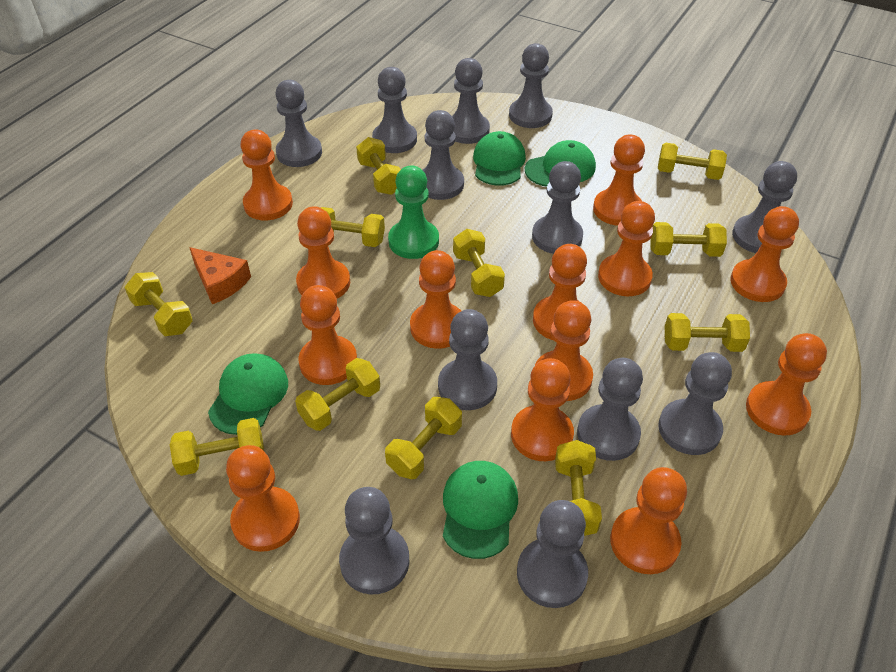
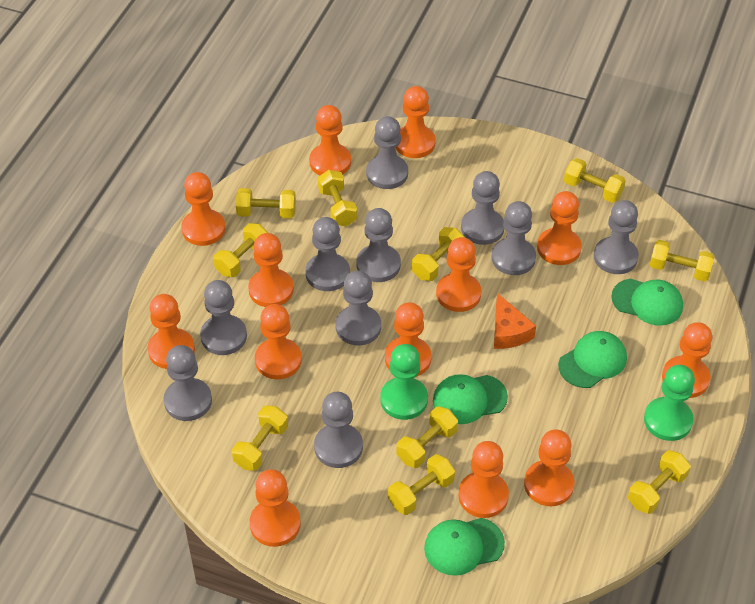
green pawn: [388,166,439,259] = 1 -> [380,344,428,420] [644,365,695,441] = 2
grey pawn: [275,80,322,167] [339,487,409,594] [372,67,417,153] [422,110,464,200] [438,309,497,410] [452,58,490,144] [509,43,553,128] [517,500,588,608] [532,161,583,254] [577,358,643,461] [658,352,732,455] [732,161,797,253] = 12 -> [164,345,212,421] [200,280,247,355] [305,217,350,291] [314,392,363,468] [335,270,381,345] [356,208,401,282] [366,116,408,189] [461,171,504,245] [492,201,536,275] [594,200,639,274] = 10
yellow dumbbell: [124,272,193,336] [170,418,264,476] [295,358,380,431] [321,207,385,247] [356,137,401,195] [385,397,462,479] [453,229,505,297] [555,440,602,536] [650,222,727,257] [658,143,727,180] [665,313,750,352] = 11 -> [214,223,268,277] [232,406,288,471] [236,188,296,218] [318,170,357,226] [388,454,455,515] [396,406,458,468] [412,227,464,281] [564,158,626,203] [628,450,691,514] [650,240,715,281] = 10

